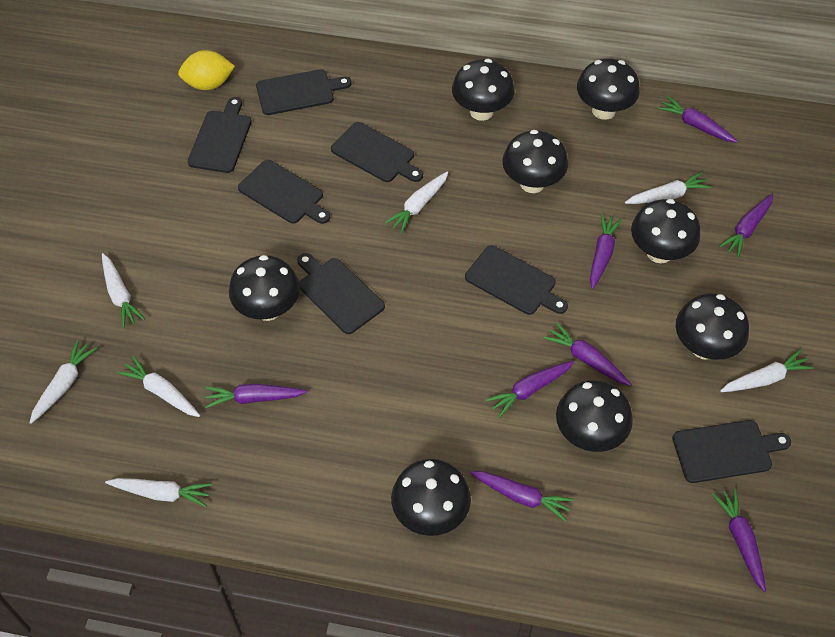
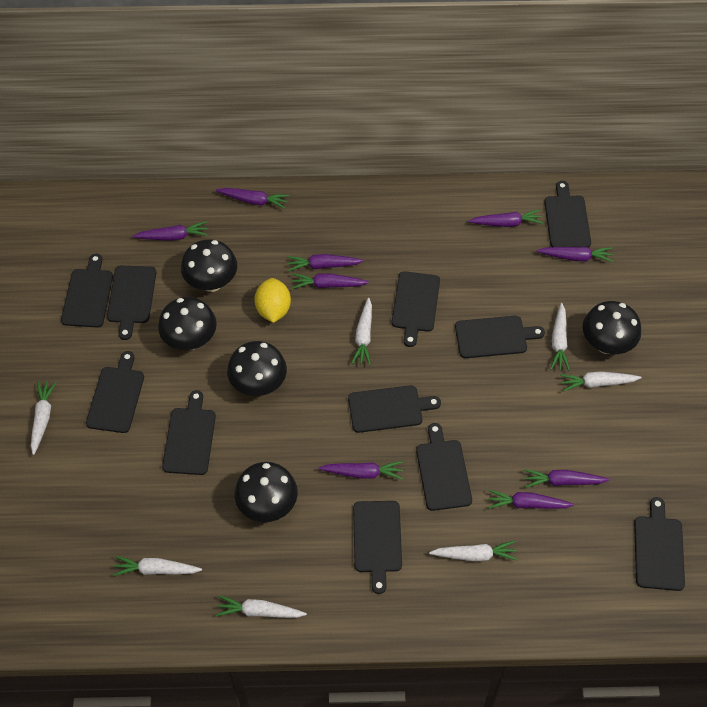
black cutting board: [188,97,252,173] [238,160,330,224] [256,69,352,115] [297,253,385,334] [331,122,423,182] [465,245,568,315] [672,420,791,483] = 7 -> [61,254,113,327] [86,351,144,433] [107,266,156,340] [162,390,216,475] [348,385,441,433] [353,501,402,594] [392,271,440,347] [416,423,472,511] [455,316,545,358] [544,181,591,248] [634,497,685,591] = 11
black mushroom: [229,255,300,321] [391,459,471,536] [452,59,515,121] [502,130,568,193] [556,380,633,452] [577,58,640,120] [631,199,700,263] [676,293,749,360] = 8 -> [158,297,217,350] [181,239,237,292] [227,341,287,396] [234,462,298,522] [583,301,641,354] = 5
purple carrot: [205,383,307,408] [470,471,574,521] [486,361,574,418] [543,323,631,386] [590,214,622,289] [657,96,738,143] [712,488,766,592] [719,194,773,258] = 8 -> [132,221,208,241] [216,188,289,209] [287,254,364,271] [292,273,369,289] [318,461,403,480] [468,209,543,227] [488,490,574,509] [524,469,610,488] [537,247,613,262] = 9

